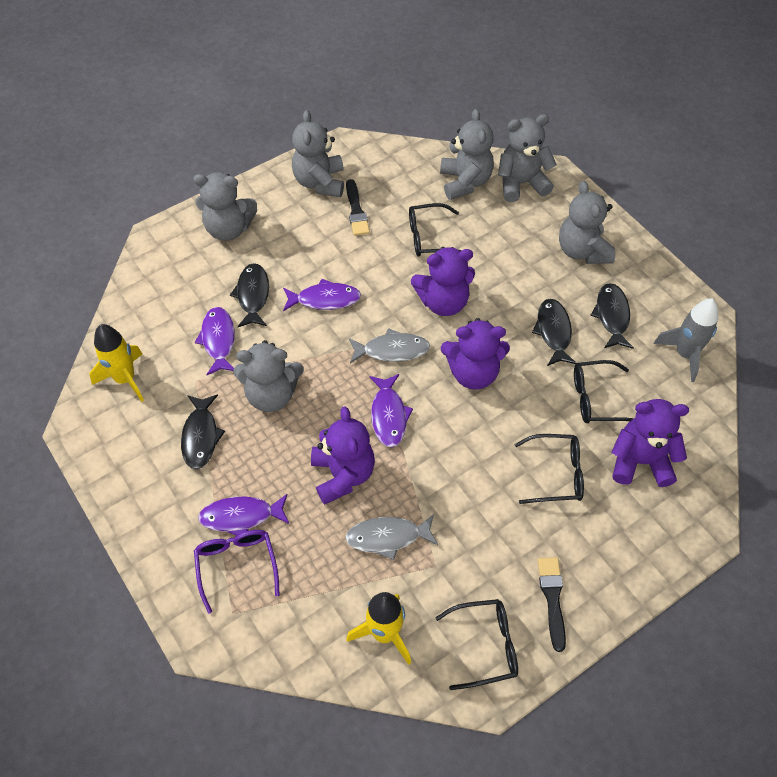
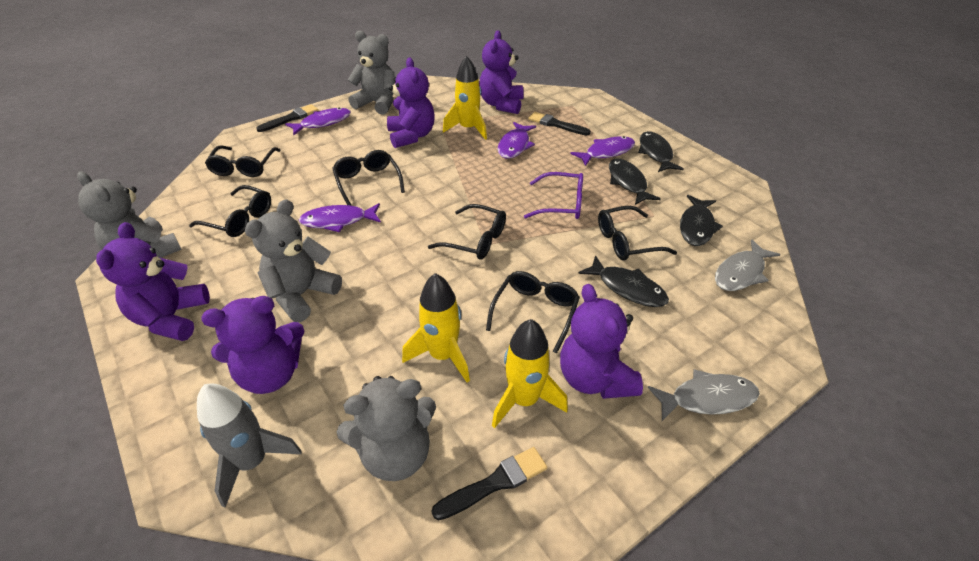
black brush: [346,179,370,236] [538,557,566,652] = 2 -> [256,104,319,132] [431,447,547,520] [528,112,591,136] = 3
black glasses: [409,203,462,257] [435,599,518,690] [514,434,584,504] [574,360,634,423] = 4 -> [189,185,271,237] [205,146,280,177] [332,150,405,205] [428,204,506,260] [486,271,580,354] [598,206,677,260] = 6
grey teddy bear: [193,173,257,241] [233,340,304,412] [292,110,344,197] [440,109,494,200] [498,114,557,202] [559,181,615,264] = 6 -> [77,171,182,258] [245,199,342,322] [337,376,436,481] [348,30,395,114] = 4
purple teddy bear: [311,406,375,505] [411,247,475,316] [441,318,510,390] [612,399,689,487] = 4 -> [96,222,210,341] [201,296,305,394] [387,57,435,148] [479,30,524,114] [560,284,643,399] = 5
yellow rocket: [90,324,144,402] [346,592,411,665] = 2 -> [402,273,470,383] [443,56,487,140] [492,319,568,428] = 3

